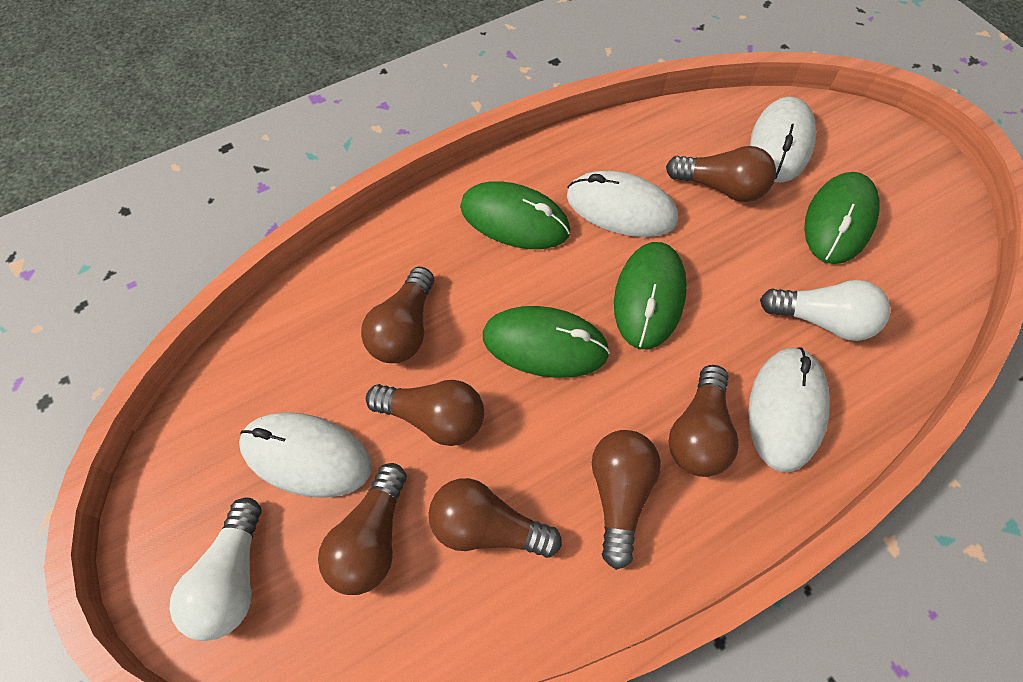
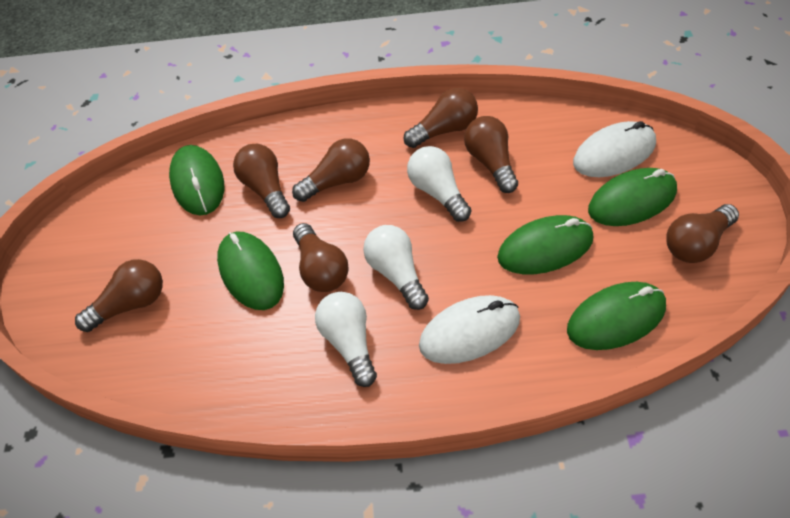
green mouse: [460,181,570,249] [483,306,610,378] [614,242,687,349] [804,172,880,264] = 4 -> [169,145,224,215] [217,231,284,310] [497,215,593,274] [567,282,666,350] [588,168,677,226] = 5
white light bulb: [170,498,262,641] [760,280,891,341] = 2 -> [315,292,377,387] [363,225,429,310] [407,146,471,222] = 3
white mouse: [239,412,372,498] [567,171,678,237] [748,348,830,472] [750,96,816,183] = 4 -> [419,295,520,364] [573,121,656,177] = 2

